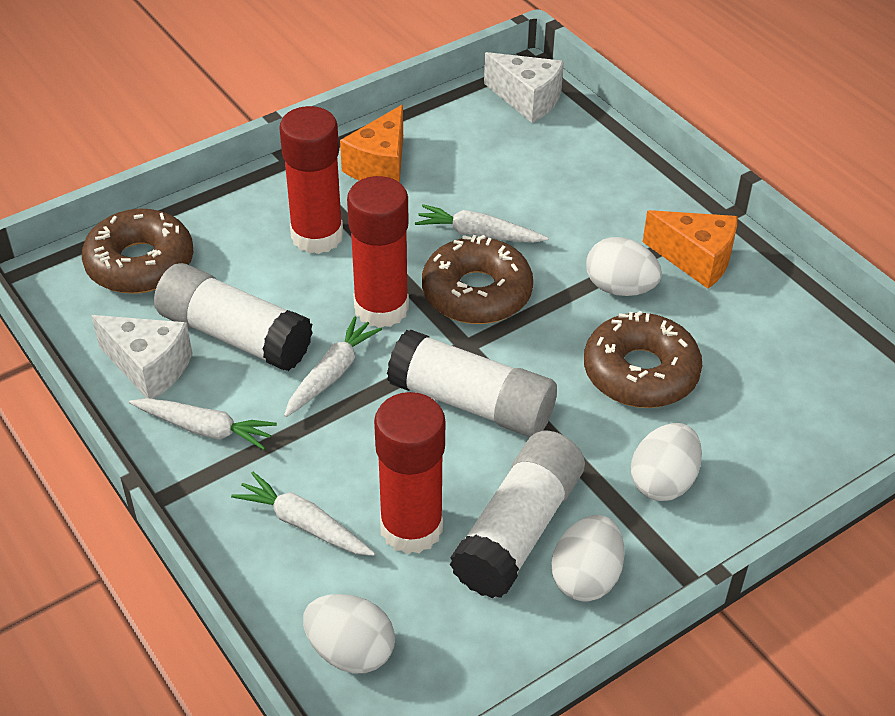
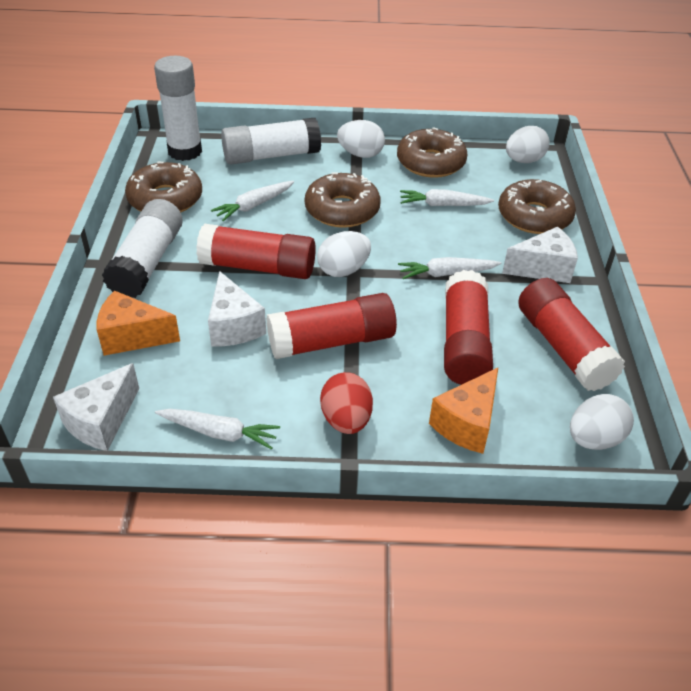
brown donut: [82,209,193,294] [422,235,533,324] [584,311,702,408] = 3 -> [125,161,202,212] [305,172,381,228] [397,127,467,178] [498,179,576,234] = 4
red egg: none = 0 -> [320,372,373,434] = 1
red glue stick: [279,106,343,254] [347,176,409,328] [374,392,445,554] = 3 -> [196,224,316,279] [266,293,397,359] [444,270,493,385] [518,278,625,391] = 4
white cheese: [91,315,192,399] [484,52,564,123] = 2 -> [53,363,139,451] [208,271,266,346] [502,227,578,283] = 3

